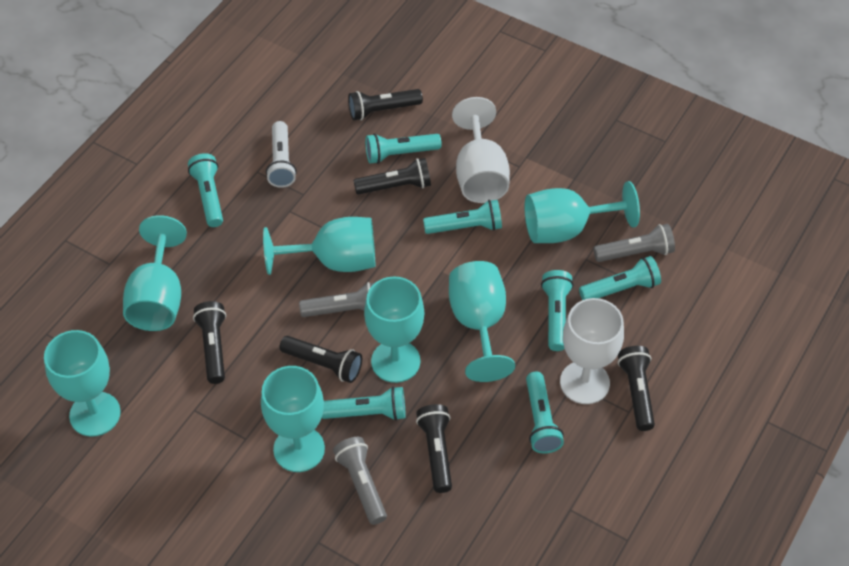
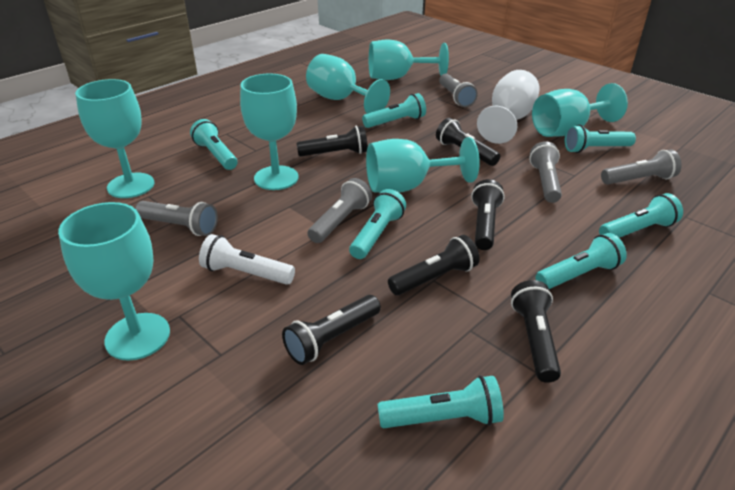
grey flashlight: [299,282,376,317] [333,437,387,525] [594,224,675,262] = 3 -> [135,201,218,236] [307,178,372,243] [439,73,478,107] [529,141,562,203] [601,149,681,184] = 5
white goblet: [452,97,510,203] [560,298,624,404] = 2 -> [477,70,540,144] = 1

